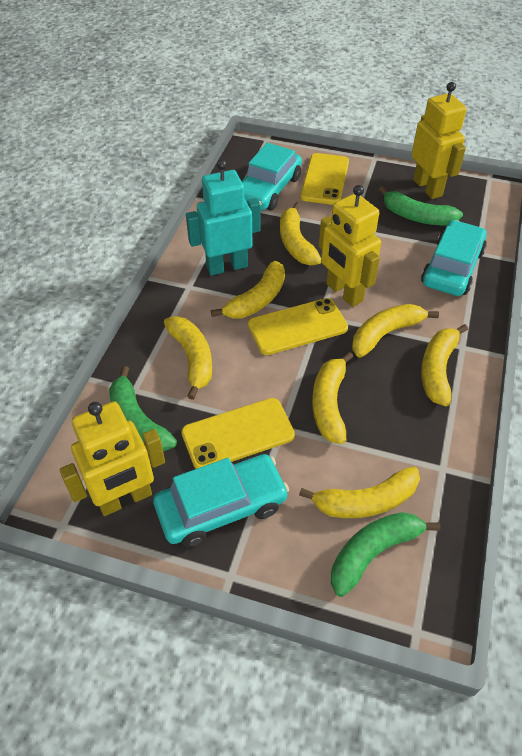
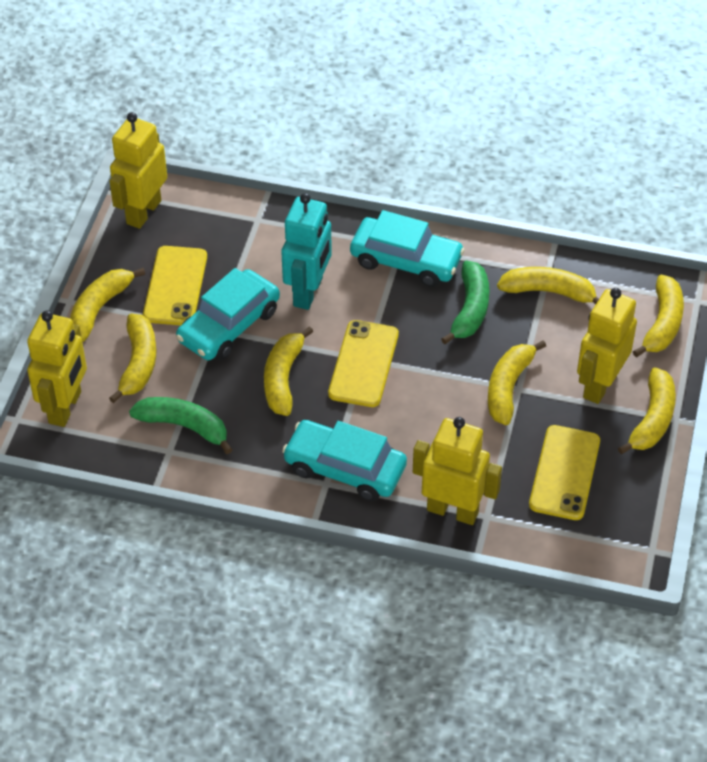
green banana: [109,366,177,452] [331,512,441,597] [379,186,463,225] = 3 -> [129,397,233,454] [441,260,489,344] = 2
yellow robot: [60,402,165,516] [319,185,381,307] [411,82,467,199] = 3 -> [27,310,87,427] [109,112,167,229] [413,417,502,525] [577,288,637,404] = 4

